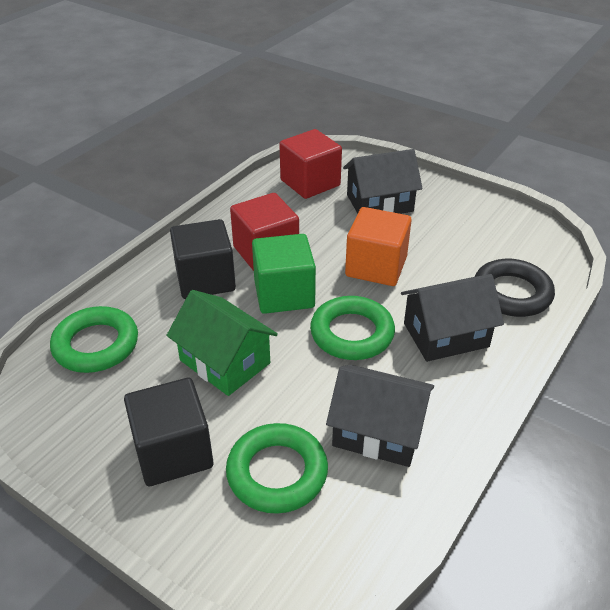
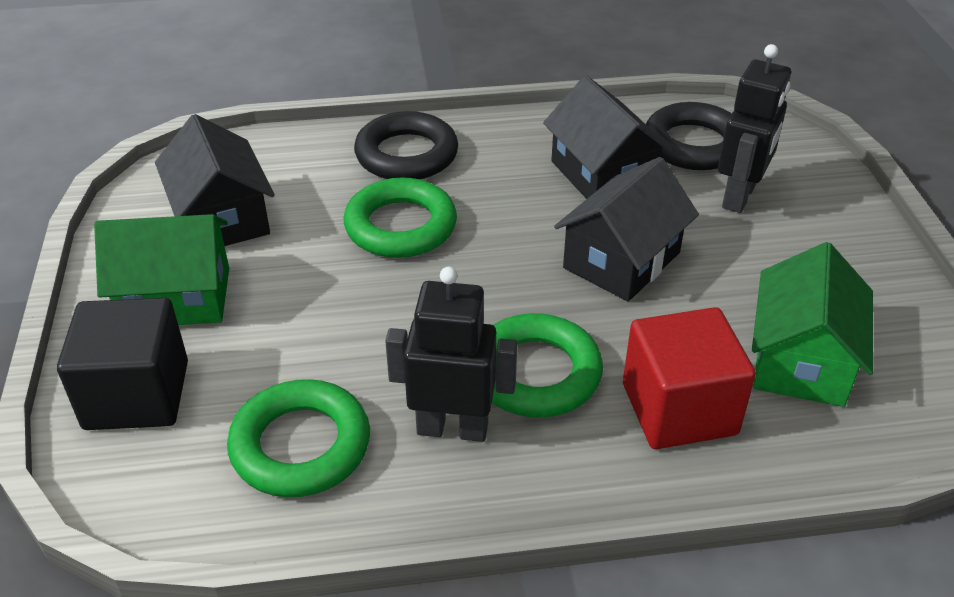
black cube: [124,378,213,486] [170,219,236,299] = 2 -> [57,298,188,430] = 1
black ring: [475,259,555,317] = 1 -> [354,111,458,179] [646,102,732,170] = 2
black robot: none = 0 -> [385,267,517,442] [718,44,791,213] = 2
green cube: [252,234,316,314] = 1 -> none = 0
green house: [166,290,278,396] = 1 -> [94,214,229,325] [752,242,873,407] = 2
orange cube: [345,207,412,286] = 1 -> none = 0
red cube: [230,193,299,271] [279,129,342,199] = 2 -> [623,307,756,449] = 1

